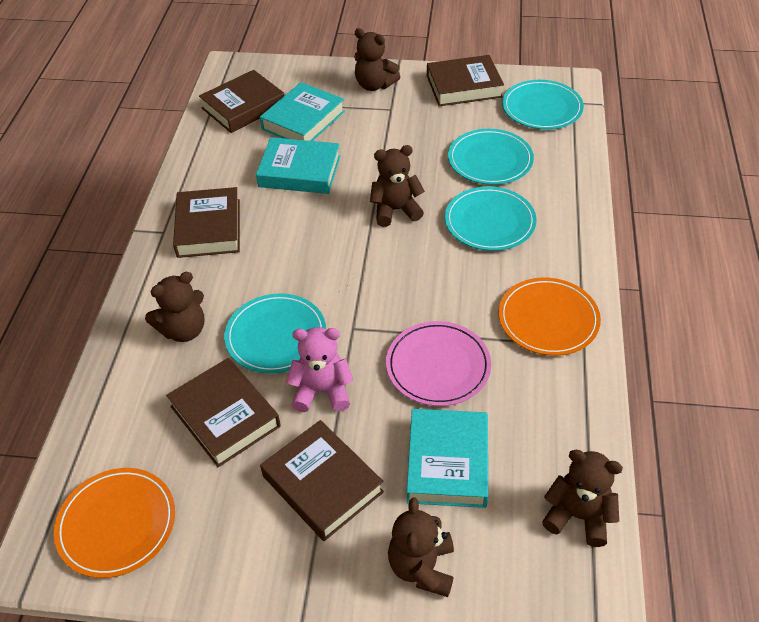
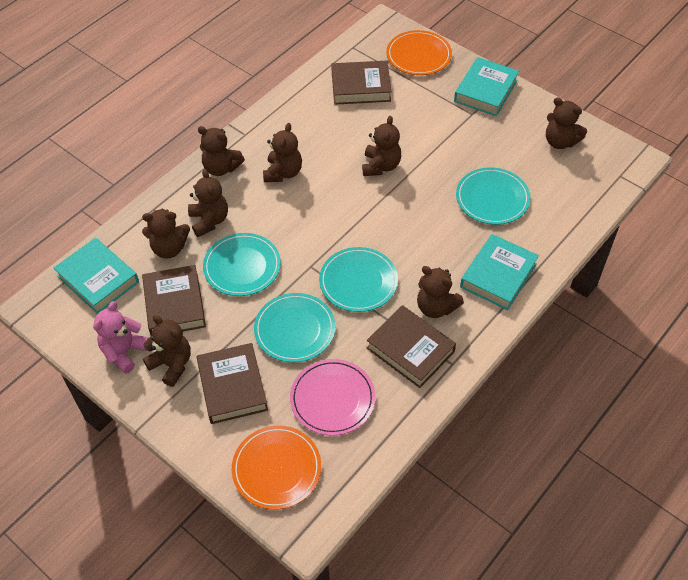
brown book: [166,358,281,467] [173,187,240,258] [199,70,285,133] [260,420,384,541] [427,55,504,106] = 5 -> [142,265,206,336] [197,343,268,424] [331,61,391,105] [367,305,456,388] = 4
brown teddy bear: [145,272,204,342] [354,28,400,91] [370,145,425,227] [388,497,454,597] [542,450,623,547] = 5 -> [142,209,190,258] [143,315,191,387] [188,169,228,237] [198,126,245,176] [263,123,302,182] [362,116,401,176] [417,266,464,318] [546,97,587,149] = 8

